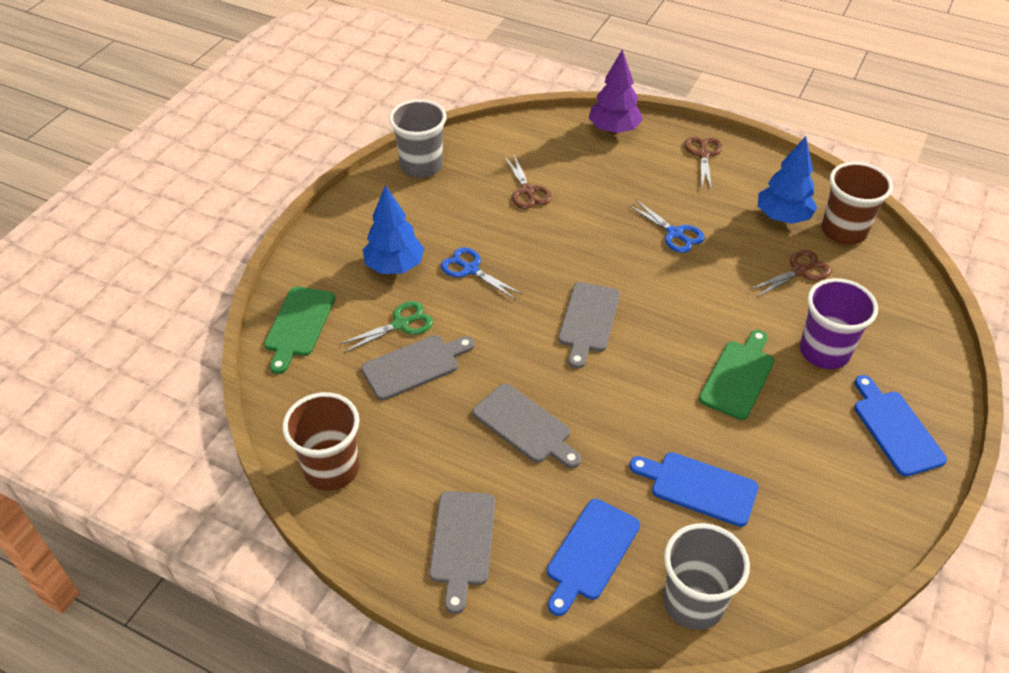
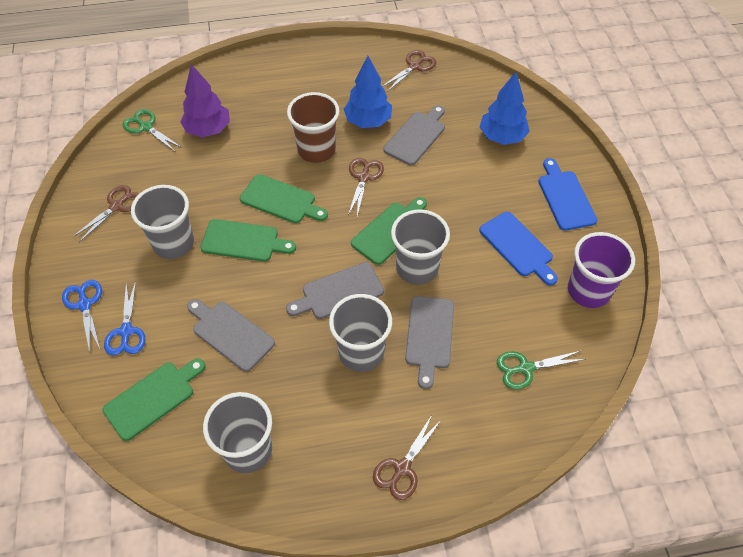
blue cutting board: [547,499,640,616] [629,452,759,527] [854,375,947,477] = 3 -> [479,212,558,285] [538,158,597,231] = 2
brown cup: [282,392,360,491] [822,162,893,245] = 2 -> [287,92,339,163] = 1
brown scissors: [504,155,552,209] [684,136,722,191] [749,250,831,297] = 3 -> [72,185,139,242] [348,158,384,217] [373,415,442,500] [382,50,436,92] = 4
green cutting board: [264,286,335,374] [699,330,774,420] = 2 -> [103,358,205,441] [200,219,296,262] [240,174,328,223] [351,197,427,265] = 4
green scissors: [339,301,433,353] = 1 -> [122,109,182,151] [497,350,586,390] = 2
grey cup: [389,99,447,178] [663,523,750,630] = 2 -> [131,185,194,259] [203,392,272,473] [329,294,392,372] [391,209,450,285] = 4

